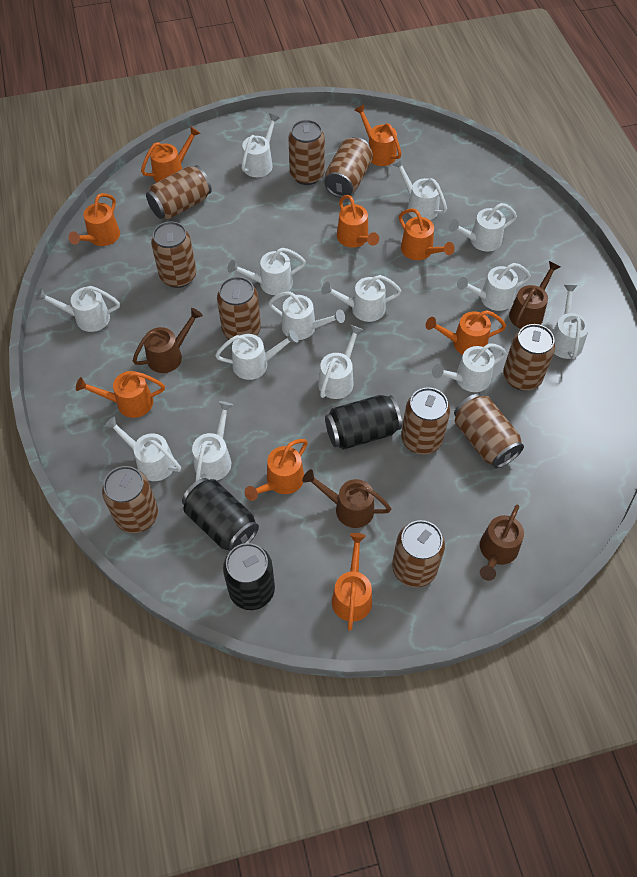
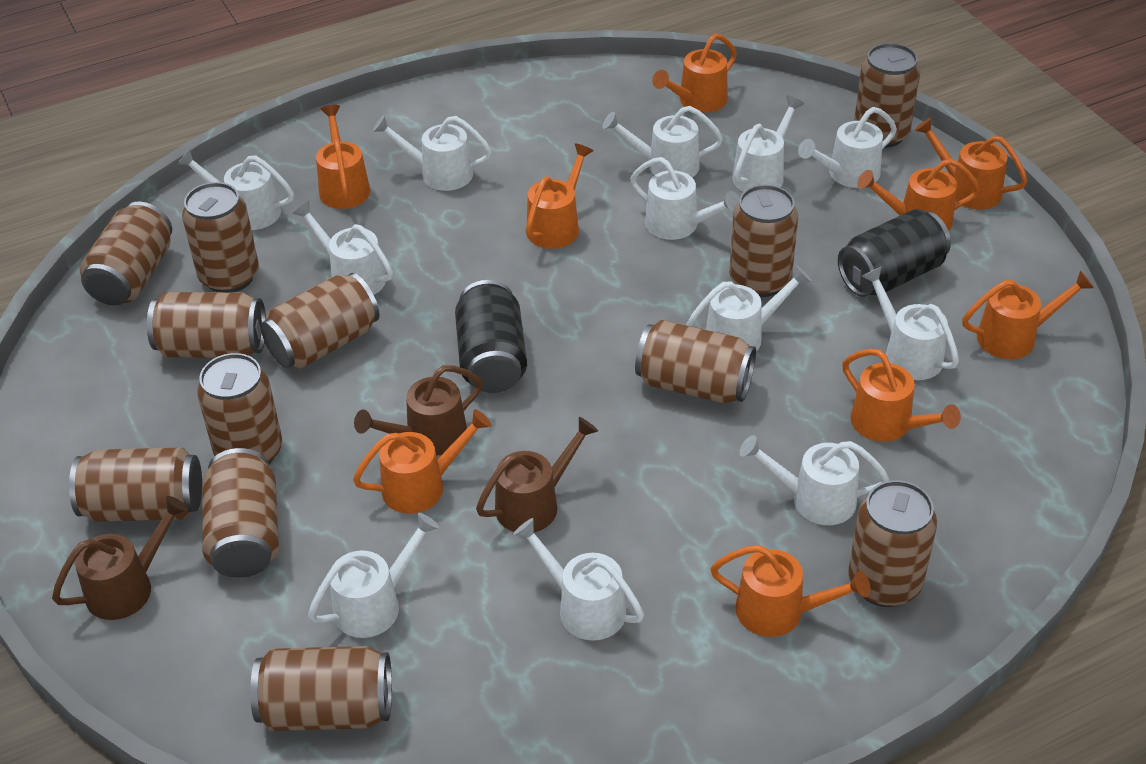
black can: [182,478,259,551] [223,543,275,610] [325,395,402,450] = 3 -> [455,280,527,393] [838,209,951,297] = 2
brown can: [102,466,158,533] [146,165,212,220] [151,221,196,288] [217,277,261,342] [289,120,325,185] [324,137,373,198] [392,520,445,588] [401,387,450,454] [454,394,524,468] [503,324,555,391] = 10 -> [69,447,202,522] [80,202,172,306] [147,292,266,358] [182,182,259,292] [197,353,282,464] [202,448,279,578] [250,646,392,731] [260,273,380,369] [635,320,756,403] [729,185,798,297] [848,480,937,607] [854,43,920,148] = 12
brown watering can: [133,308,203,373] [302,470,391,528] [480,504,524,581] [509,261,560,329] = 4 -> [52,496,188,620] [354,365,482,455] [476,417,598,532] = 3
white watering can: [36,286,120,332] [104,416,181,481] [192,401,233,481] [215,330,299,380] [227,248,306,295] [242,113,280,177] [268,291,345,340] [318,325,363,399] [321,275,401,322] [393,159,447,220] [432,344,506,392] [448,203,517,252] [457,263,531,311] [552,285,589,359] = 14 -> [177,149,294,230] [292,201,393,295] [308,513,439,638] [373,115,492,191] [513,518,644,641] [602,106,723,177] [630,157,740,240] [686,265,811,351] [733,95,804,192] [740,435,889,525] [798,107,897,188] [861,266,959,380] = 12

